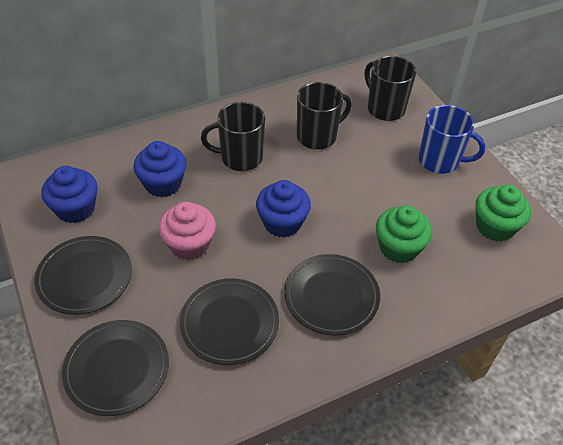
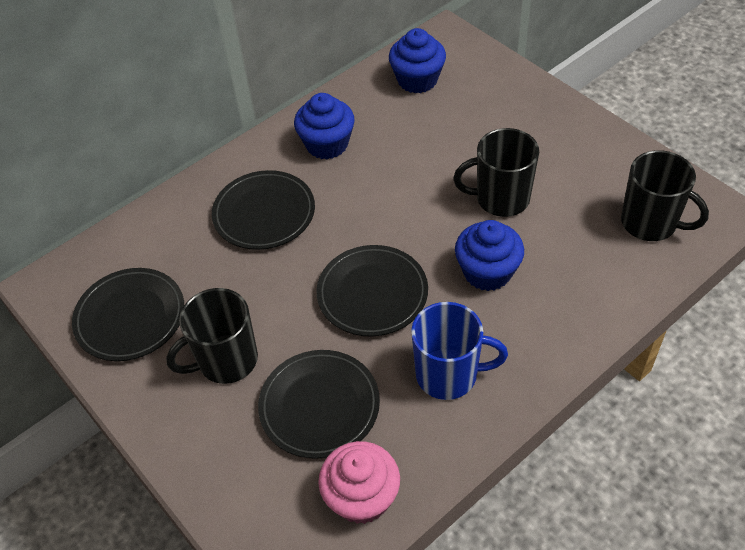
green cupcake: [376,205,432,263] [475,185,531,241] = 2 -> none = 0

